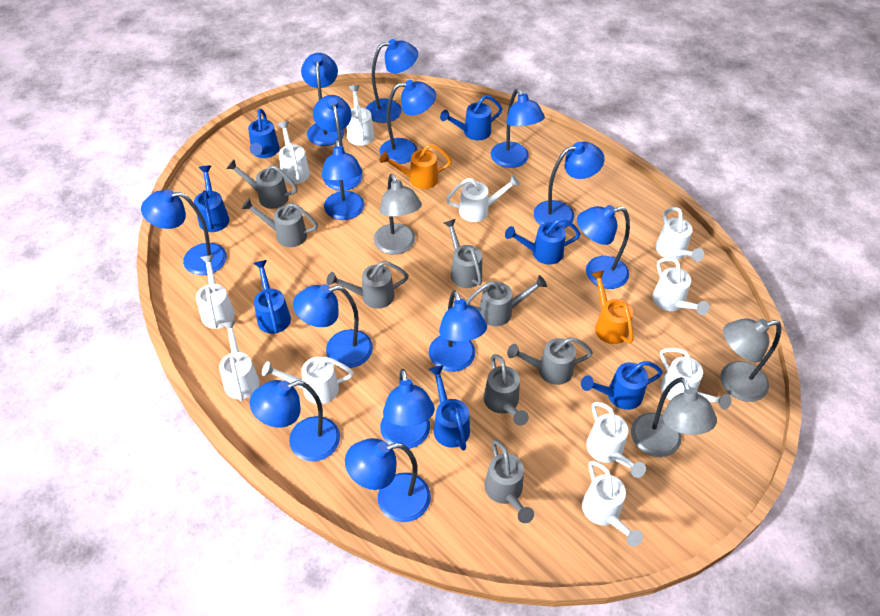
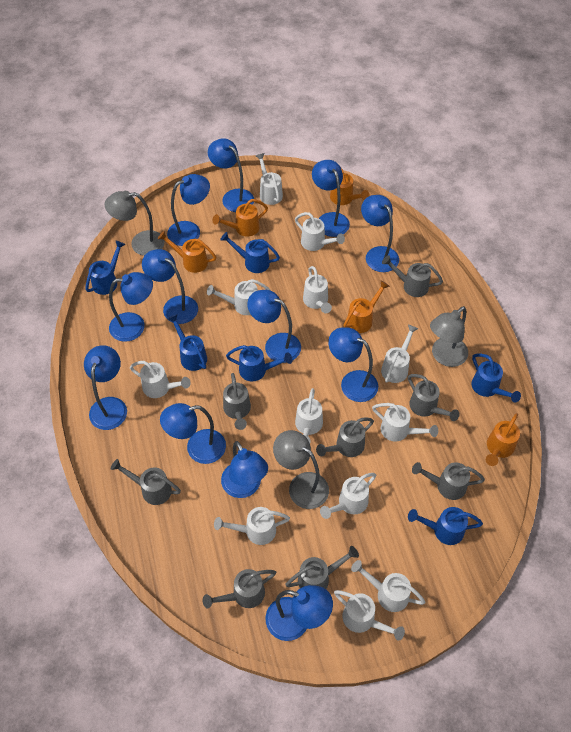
blue lamp: [141,189,227,275] [249,380,340,461] [293,284,373,368] [301,53,344,146] [313,95,363,191] [321,140,364,220] [345,438,431,522] [366,39,418,123] [379,80,436,164] [380,369,435,449] [429,290,487,372] [491,89,545,168] [534,142,605,228] [577,205,630,289] = 14 -> [84,345,127,430] [109,272,153,342] [142,249,198,324] [160,403,226,464] [167,174,210,246] [208,138,254,212] [221,441,268,498] [247,290,301,363] [265,585,333,641] [312,160,350,237] [328,327,378,402] [361,195,399,272] = 12
blue watering can: [194,166,229,232] [248,108,279,158] [254,260,291,334] [429,365,470,451] [440,95,502,140] [505,218,580,265] [581,361,663,410] = 7 -> [85,240,125,295] [168,314,207,371] [220,232,280,273] [226,345,292,381] [408,507,483,545] [471,354,521,403] = 6
orange watering can: [380,144,452,189] [591,270,633,344] = 2 -> [158,231,216,273] [213,199,268,237] [330,168,369,205] [343,280,390,333] [486,413,520,466] = 5
white watering can: [196,255,235,329] [219,320,260,401] [262,357,354,404] [277,121,310,184] [347,85,374,146] [446,175,520,222] [582,461,643,547] [586,402,646,478] [652,257,709,315] [656,207,704,262] [660,348,731,410] = 11 -> [130,361,191,398] [207,279,271,315] [214,507,290,545] [256,153,283,205] [295,212,345,251] [295,388,323,443] [303,266,332,313] [320,473,376,519] [334,590,405,641] [351,560,425,612] [372,403,438,442] [381,325,418,383] = 12

